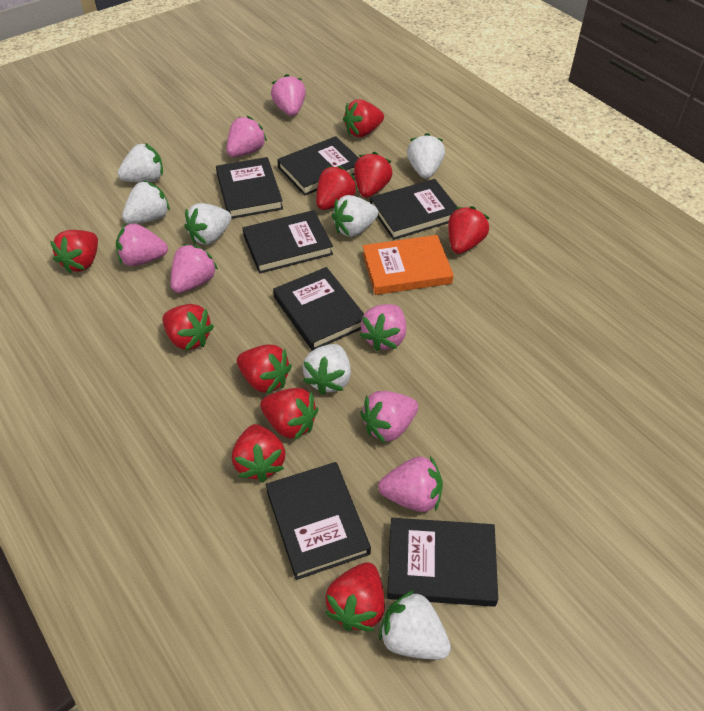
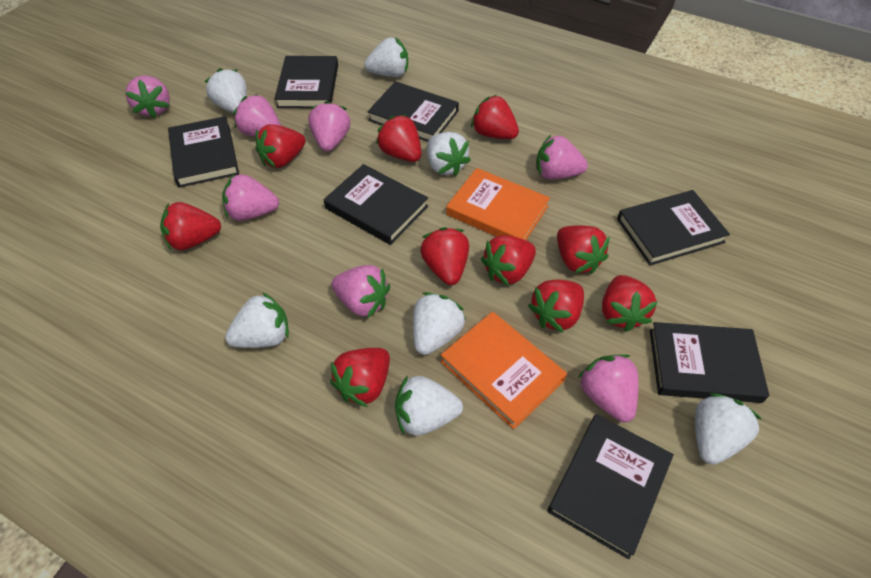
orange book: [362,235,453,295] = 1 -> [441,312,567,429] [446,168,550,240] = 2

